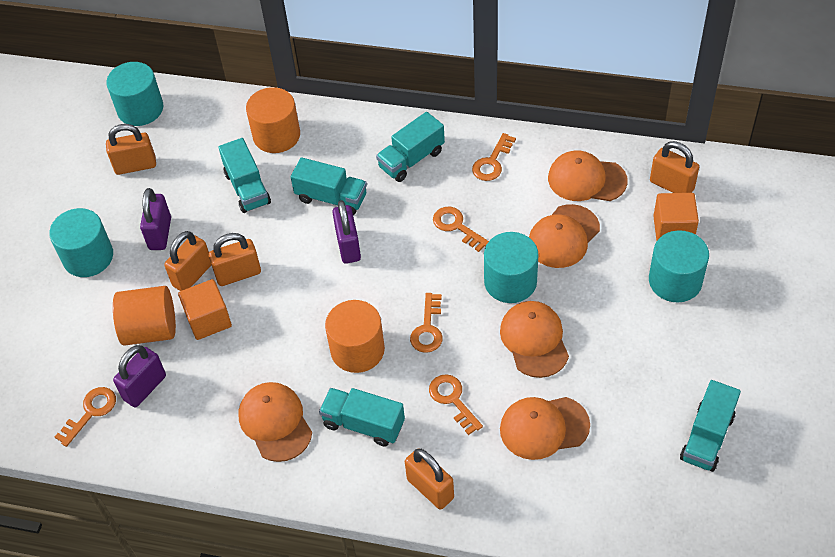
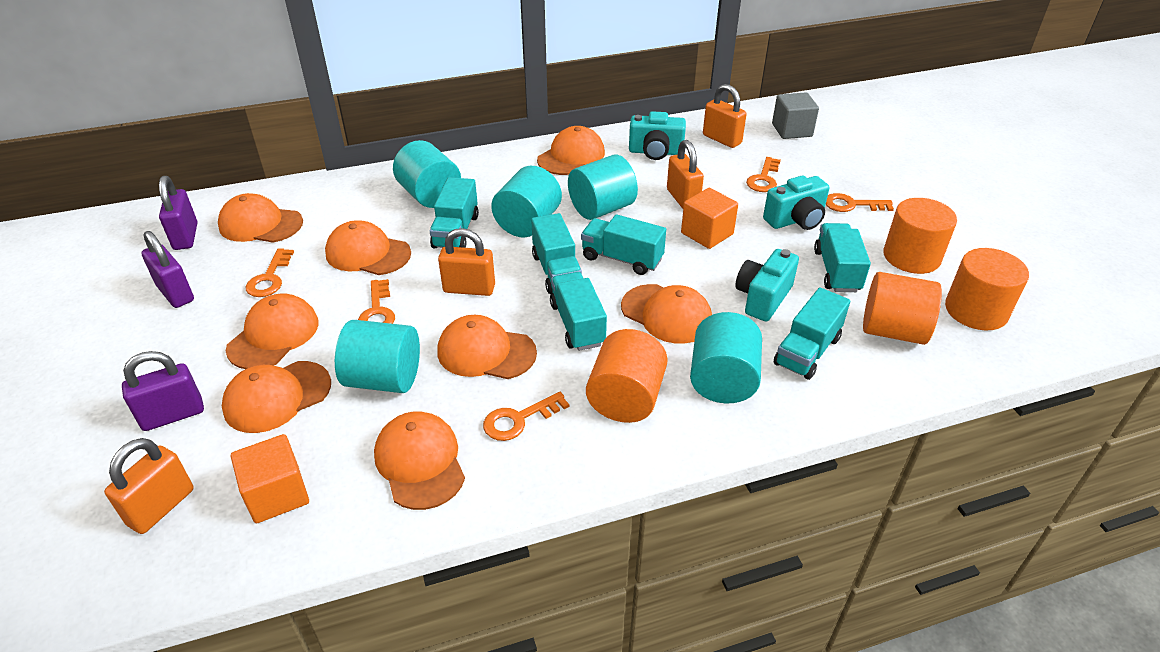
grey cube: none = 0 -> [772,92,819,139] = 1
orange cap: [238,382,312,462] [500,301,569,378] [500,397,590,460] [529,204,600,268] [548,150,628,201] = 5 -> [218,193,303,243] [222,361,331,433] [226,293,319,369] [325,220,411,275] [374,411,465,510] [437,315,537,379] [537,126,605,175] [621,284,712,344] = 8
orange cylinder: [113,286,176,346] [246,87,300,153] [325,300,385,373] = 3 -> [586,329,668,423] [863,272,942,345] [883,198,957,274] [945,248,1029,330] = 4
orange padlock: [106,124,156,175] [164,231,211,291] [209,233,261,286] [405,448,454,510] [650,141,699,193] = 5 -> [104,438,194,534] [438,228,495,296] [667,140,704,209] [703,84,747,148] = 4
turquoise camera: none = 0 -> [629,111,686,160] [735,249,799,322] [763,175,830,230] = 3
turquoise cylinder: [49,208,113,277] [106,62,163,126] [484,232,539,303] [649,230,709,303] = 4 -> [335,320,420,393] [393,140,461,208] [491,166,562,238] [568,154,638,220] [690,312,762,403] = 5
turquoise truck: [218,138,271,213] [291,157,367,215] [319,388,405,446] [376,112,445,182] [680,380,741,472] = 5 -> [430,177,479,248] [531,213,582,294] [550,272,607,351] [581,214,666,275] [774,287,850,380] [814,223,871,292] = 6

